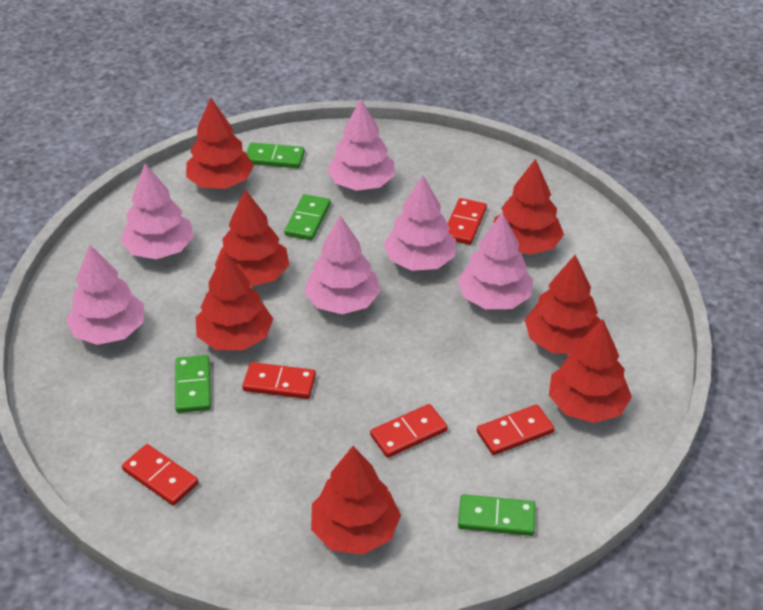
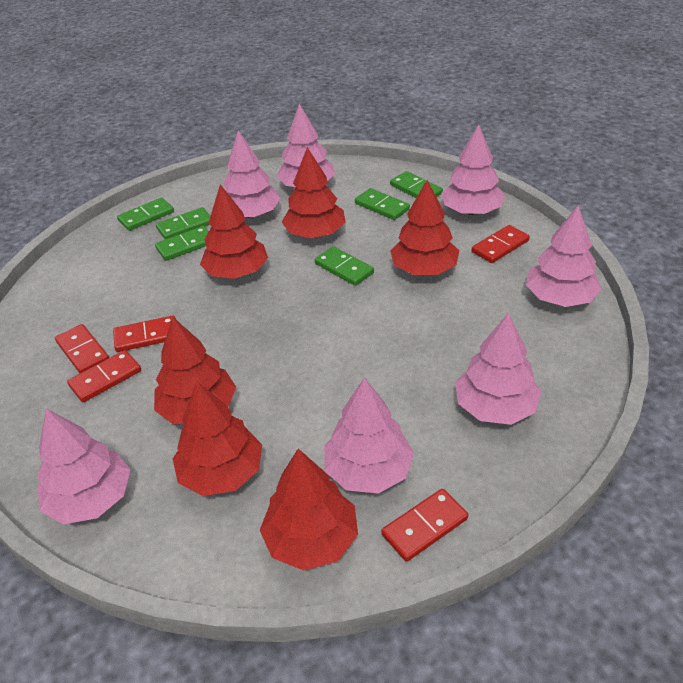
green domino: [175,355,211,413] [246,142,305,168] [284,194,331,240] [458,494,536,536] = 4 -> [117,198,174,231] [155,226,209,261] [156,207,210,239] [315,246,374,286] [355,188,410,220] [390,171,443,198] = 6
pink tree: [66,244,144,345] [121,164,194,259] [304,216,381,314] [327,99,395,191] [384,175,456,271] [457,212,533,309] = 6 -> [37,408,131,524] [223,130,280,218] [277,104,336,187] [324,377,414,494] [441,125,505,215] [455,312,541,425] [526,205,602,307] = 7
red tree: [186,98,254,189] [195,251,273,350] [215,190,289,287] [311,446,401,555] [493,159,564,255] [525,255,601,354] [549,319,632,423] = 7 -> [154,317,236,424] [173,381,262,496] [200,184,268,279] [260,449,358,571] [282,147,346,238] [390,180,459,275] = 6

